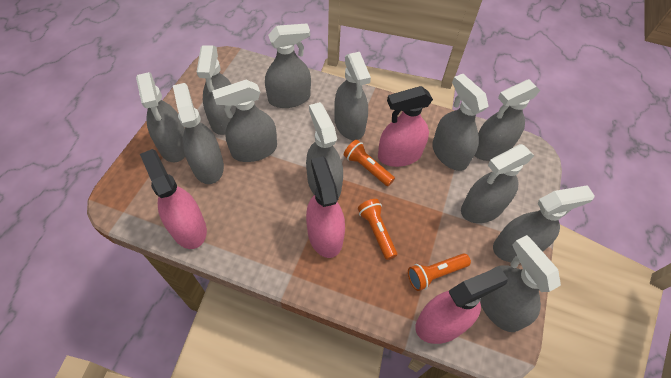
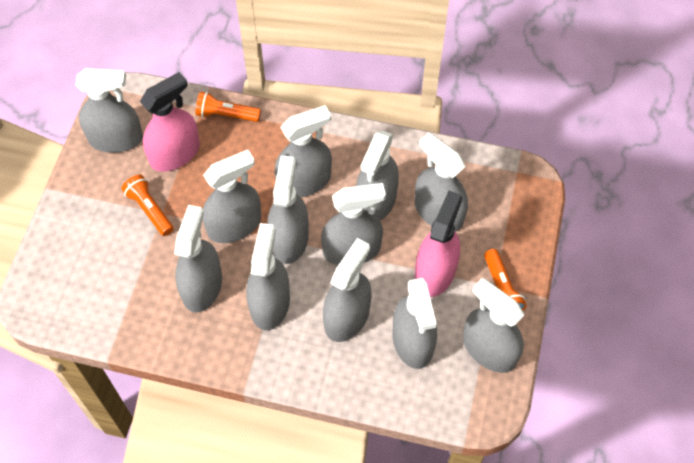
pink spray bottle: [140,149,207,249] [306,156,345,258] [378,86,433,167] [415,266,508,344] = 4 -> [140,72,200,172] [415,191,462,297] = 2

